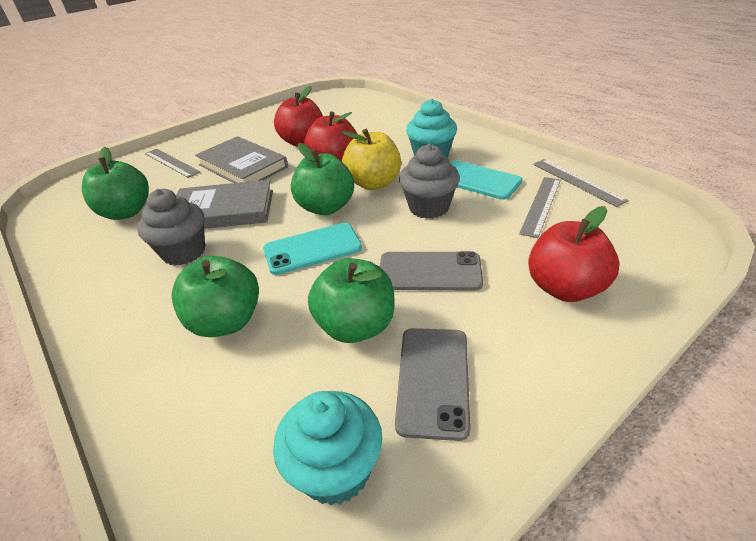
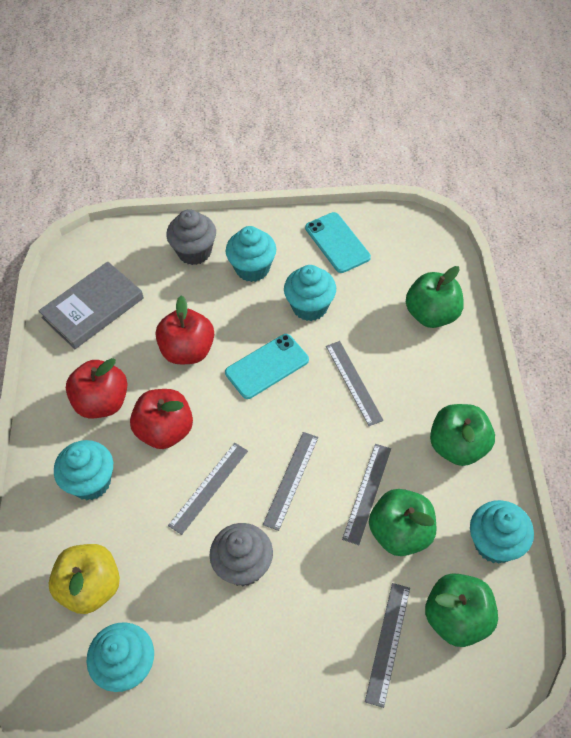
grey book: [176,180,273,229] [195,136,288,183] = 2 -> [39,261,144,349] = 1
grey phone: [380,251,483,291] [395,328,471,441] = 2 -> none = 0
grey ruler: [145,149,200,178] [519,177,561,238] [533,159,629,207] = 3 -> [168,443,248,535] [263,432,318,531] [326,341,384,426] [342,444,391,545] [365,583,410,708] = 5
turquoise cupcake: [273,391,382,505] [406,99,457,158] = 2 -> [54,440,113,500] [86,622,154,692] [226,226,276,282] [284,265,336,321] [470,500,534,564] = 5

